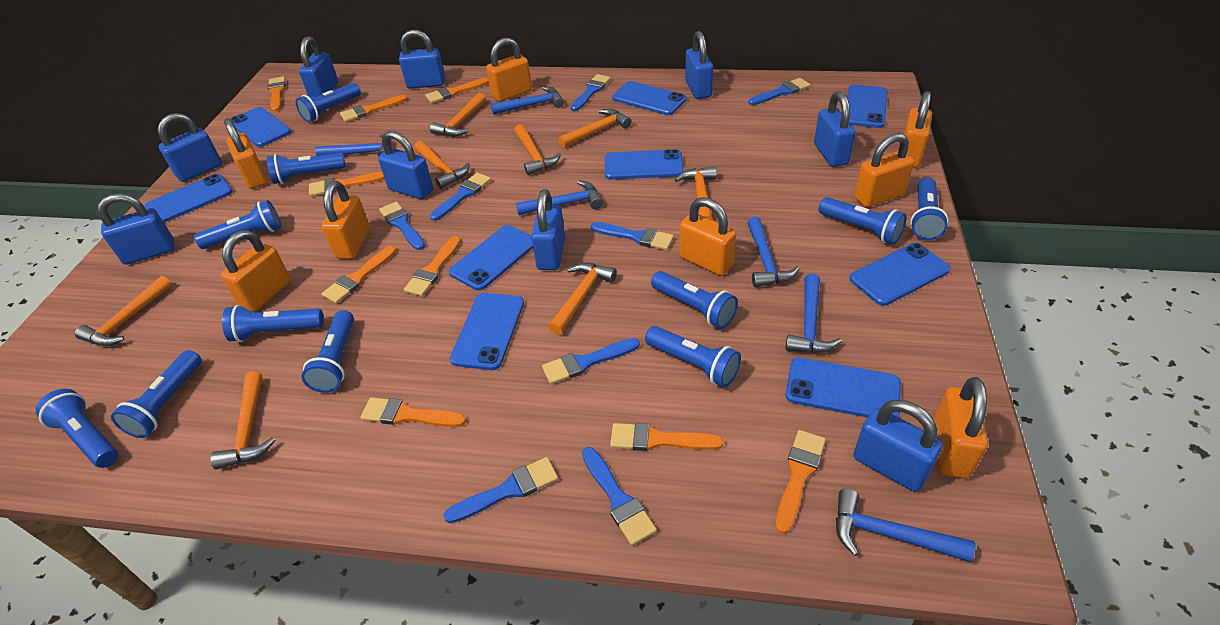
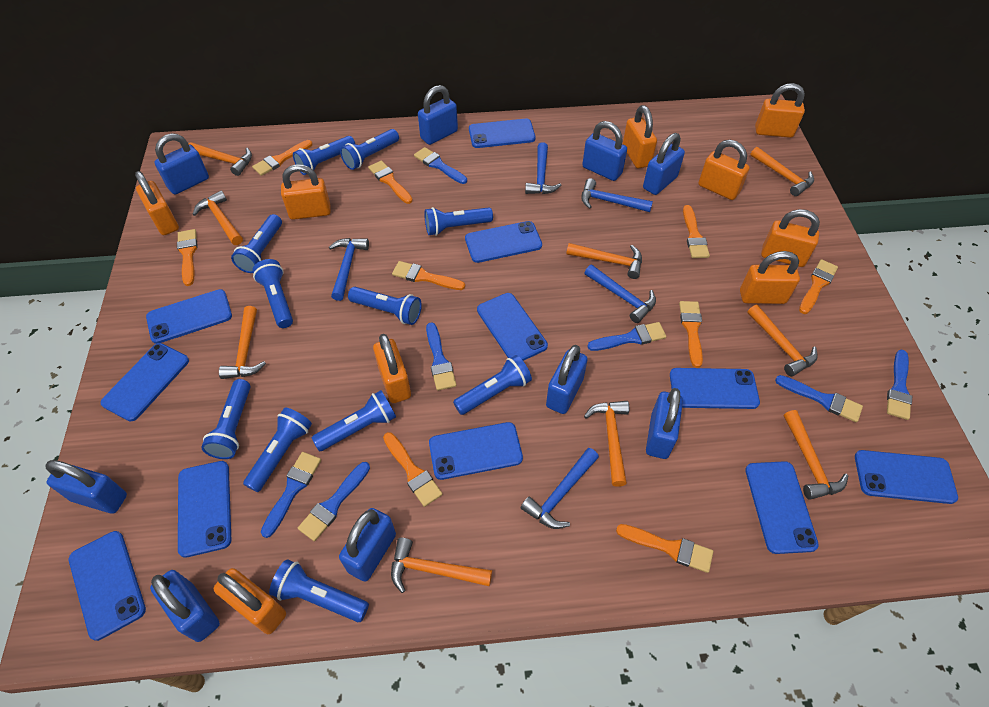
blue brush: [379,202,425,250] [430,173,491,221] [443,457,558,523] [542,338,640,384] [571,74,611,111] [582,447,657,545] [590,222,674,250] [748,78,810,105] = 8 -> [261,452,321,538] [298,462,370,541] [414,147,467,184] [426,322,456,391] [587,322,666,351] [775,375,863,422] [887,350,912,420] = 7
blue hammer: [315,134,392,157] [491,87,564,115] [516,180,603,215] [747,217,800,287] [786,274,842,353] [836,489,975,562] = 6 -> [329,238,369,301] [521,448,599,529] [525,142,561,194] [581,178,653,212] [585,265,656,323] = 5
blue phone: [144,174,233,223] [231,107,291,147] [449,225,533,291] [450,293,524,370] [605,149,683,179] [612,81,686,115] [786,357,901,418] [847,84,888,128] [849,243,950,306] = 9 -> [69,531,146,641] [100,343,189,422] [146,289,232,344] [178,461,231,558] [429,422,523,480] [465,221,542,263] [469,119,535,148] [477,293,548,361] [670,368,760,409] [745,461,819,554] [855,450,958,504] = 11
orange hammer: [75,275,172,346] [211,371,276,469] [414,141,470,189] [430,93,486,137] [514,124,561,175] [548,263,617,335] [559,109,632,148] [675,166,717,220] = 8 -> [189,142,252,176] [192,191,243,245] [219,306,266,379] [391,538,492,593] [566,243,642,279] [584,401,629,487] [747,305,818,377] [750,147,814,196] [784,410,848,500] = 9
orange padlock: [221,230,291,312] [224,118,268,189] [322,181,370,259] [486,37,532,102] [679,197,737,276] [854,133,914,207] [904,91,932,168] [933,377,988,478] = 8 -> [135,171,179,235] [214,568,286,634] [281,164,331,220] [373,334,411,403] [623,105,657,168] [698,140,750,200] [740,251,800,304] [755,83,805,138] [761,209,820,267] = 9

